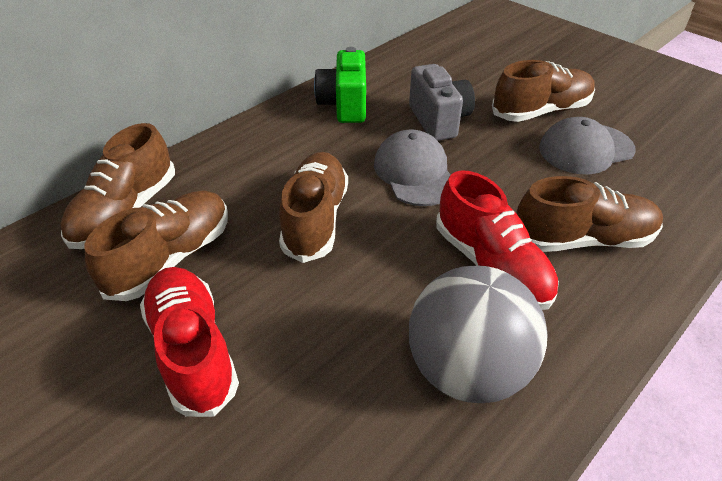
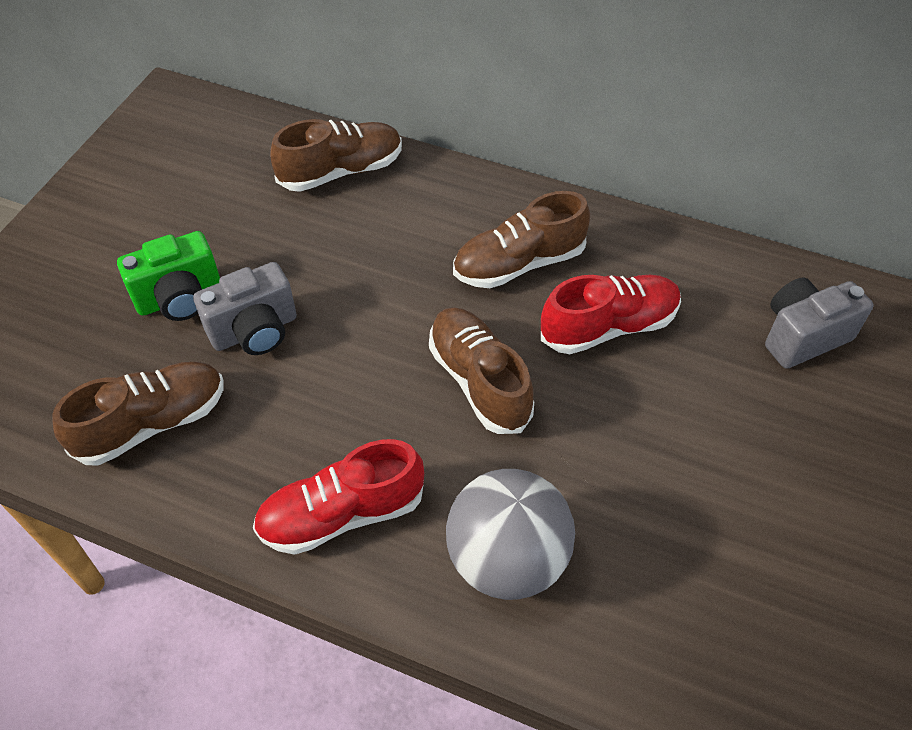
brown shoe: [60,123,175,249] [85,190,228,301] [279,152,348,263] [492,60,595,122] [516,176,663,252] = 5 -> [52,362,223,465] [270,119,402,192] [429,307,534,434] [453,191,590,288] = 4
grey camera: [409,64,475,141] = 1 -> [193,262,297,355] [765,277,874,369] = 2
grey cap: [374,129,450,206] [539,117,635,174] = 2 -> none = 0

